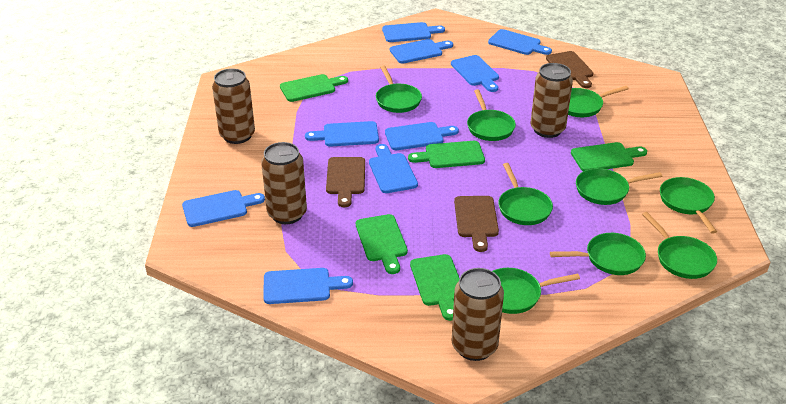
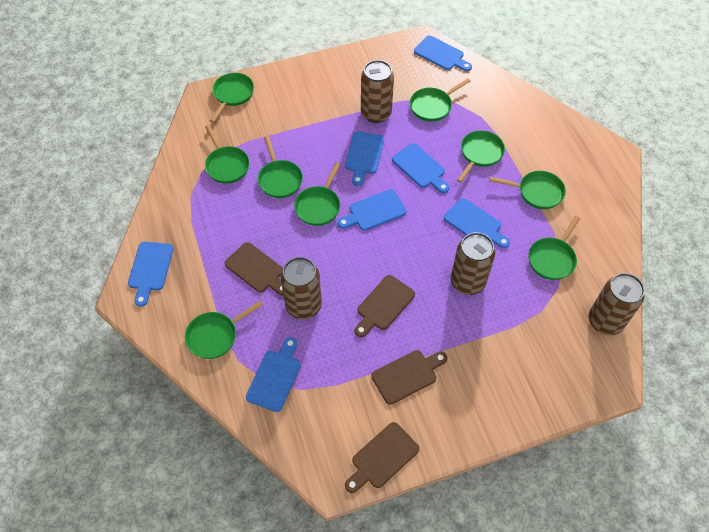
blue cutting board: [182,190,265,227] [263,268,353,304] [305,121,379,147] [369,144,418,193] [382,22,445,42] [385,122,459,150] [390,39,453,64] [451,55,499,92] [488,29,552,55] = 9 -> [128,242,174,307] [246,337,301,412] [337,189,406,231] [345,132,384,186] [392,143,450,193] [414,35,472,72] [444,198,510,248] = 7
brown cutting board: [326,157,365,207] [454,196,499,252] [546,51,593,88] = 3 -> [225,242,283,296] [345,422,419,493] [355,275,415,337] [371,350,447,405] = 4
green cutting board: [280,74,348,102] [356,214,408,274] [408,141,485,168] [410,254,459,321] [571,142,647,171] = 5 -> none = 0

